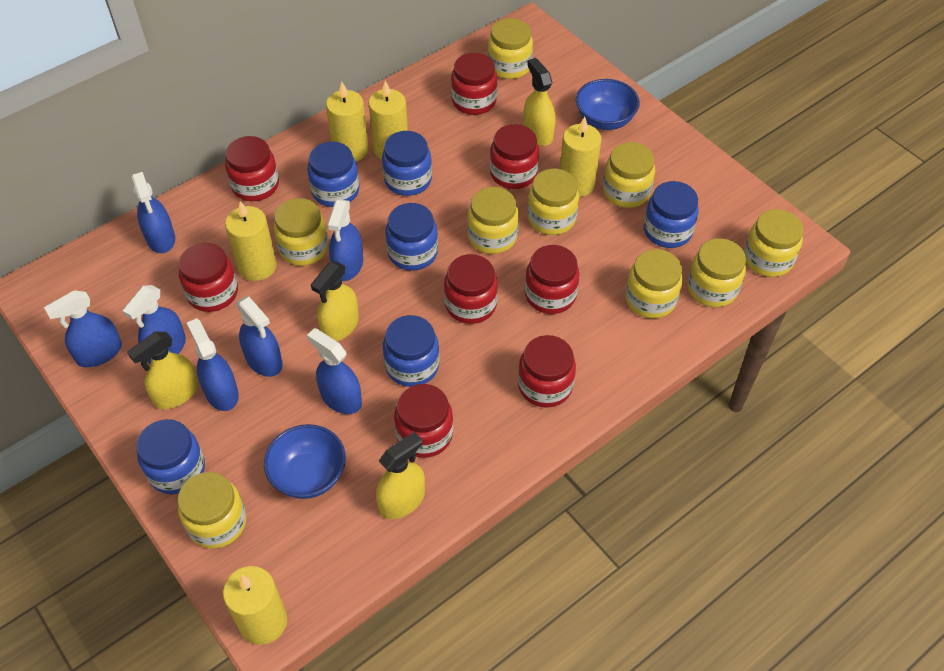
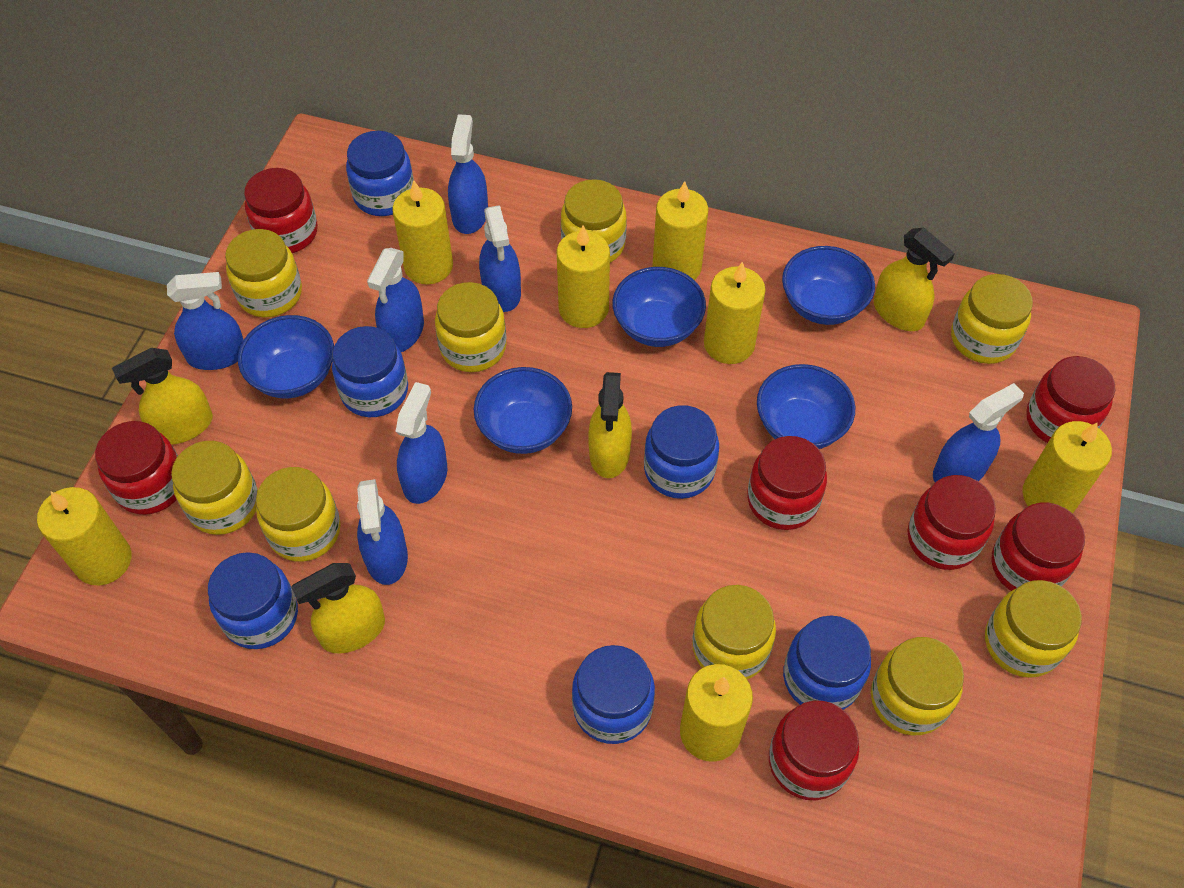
blue bowl: [264,424,346,499] [576,79,640,130] = 2 -> [238,315,334,399] [474,367,572,454] [613,267,706,347] [757,364,855,449] [782,246,875,325] = 5
red jar: [178,243,238,312] [225,136,279,201] [394,384,453,458] [444,254,498,324] [451,53,497,115] [490,124,539,189] [518,335,576,408] [525,245,579,314] = 8 -> [95,421,178,515] [244,168,318,253] [747,436,827,530] [769,701,859,800] [907,475,996,570] [992,503,1085,591] [1026,356,1115,443] = 7
yellow candle: [223,566,287,645] [225,201,277,281] [326,82,369,161] [368,81,408,159] [560,117,601,197] = 5 -> [37,487,132,585] [392,180,453,285] [557,225,610,328] [652,181,709,280] [680,664,753,762] [704,262,766,364] [1022,421,1112,513] = 7

